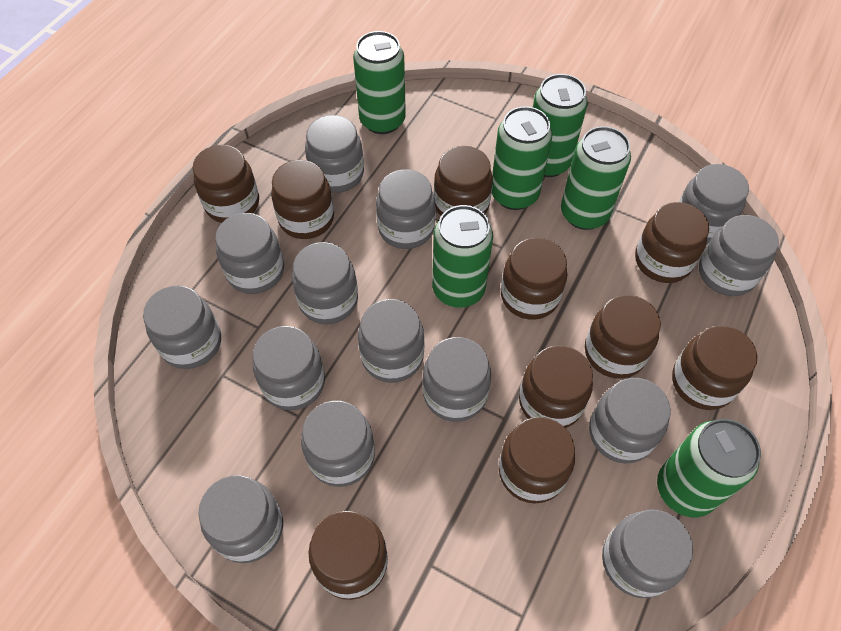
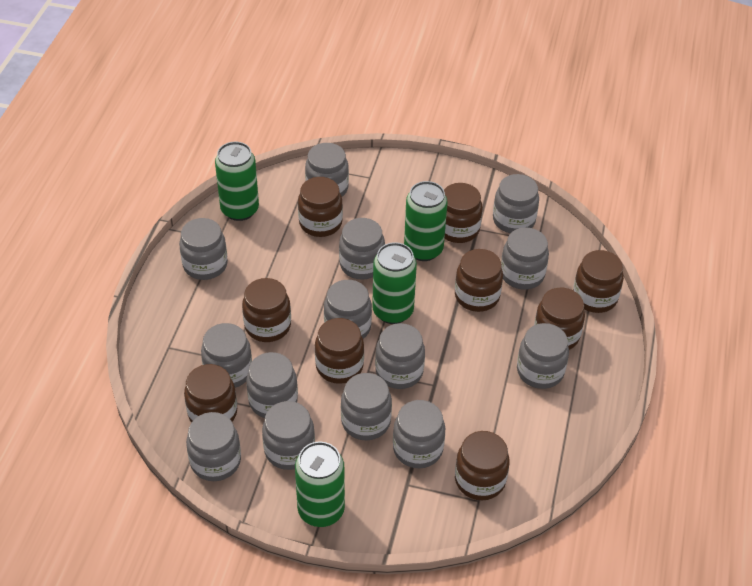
brown jar: [192,145,259,223] [271,160,334,239] [308,511,388,600] [434,146,493,216] [499,417,575,503] [501,238,567,320] [519,346,593,428] [585,295,661,379] [635,202,709,283] [672,326,757,410] = 10 -> [184,364,237,423] [242,278,291,342] [298,177,343,237] [315,318,364,384] [444,183,483,243] [455,249,503,312] [455,431,510,500] [534,288,585,350] [573,250,624,313] = 9
green can: [353,31,406,134] [432,205,493,308] [492,106,552,210] [533,74,588,177] [561,126,631,230] [657,419,761,517] = 6 -> [215,142,259,221] [295,442,345,527] [372,242,417,324] [404,181,448,261] = 4

